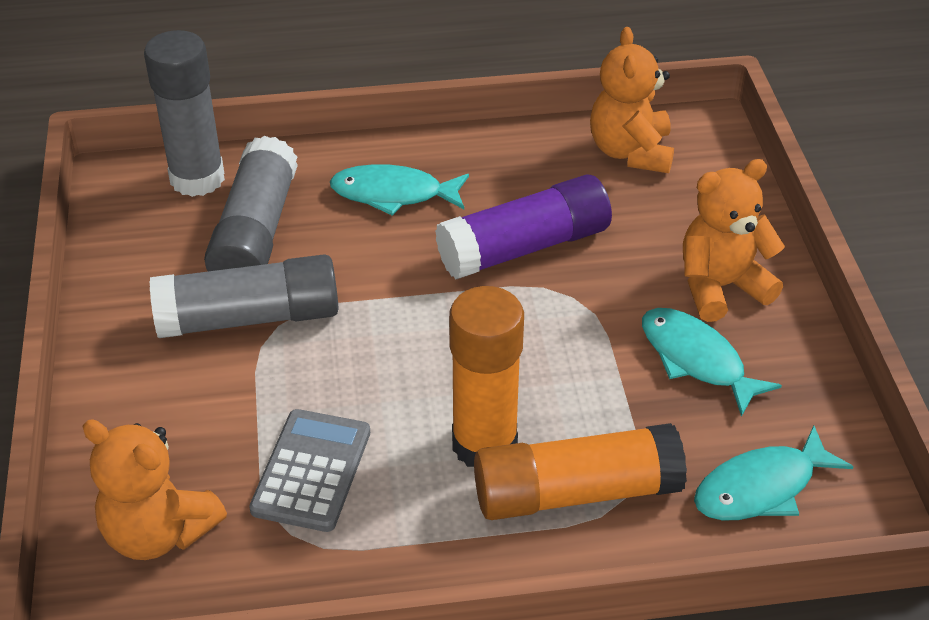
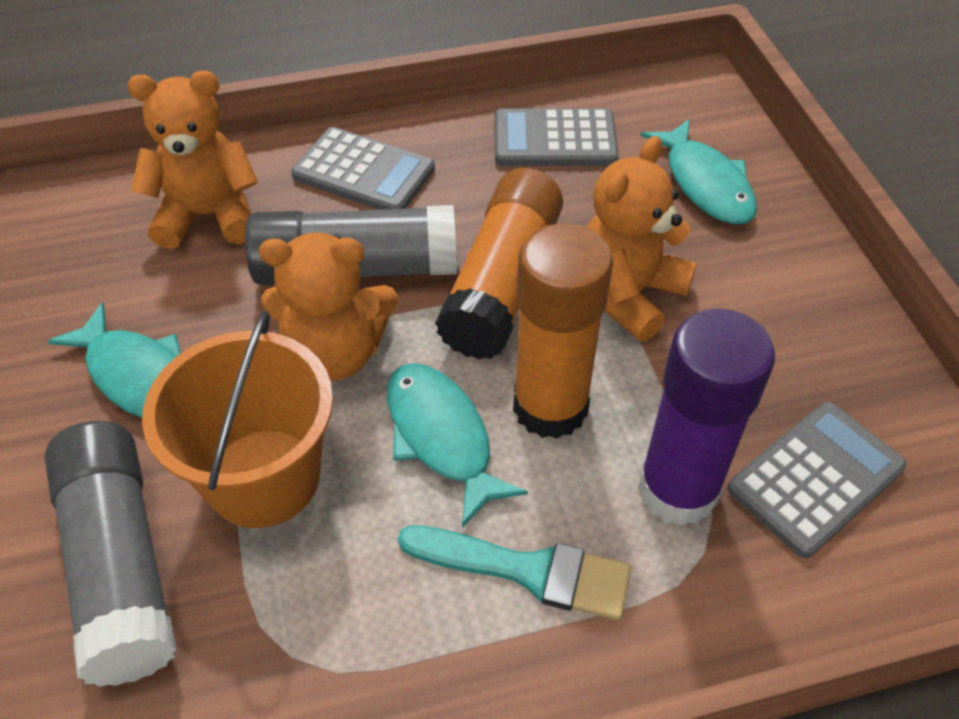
grey calculator: [249,409,370,532] = 1 -> [291,127,435,210] [494,108,619,166] [727,402,907,558] = 3
grey glue stick: [144,30,225,197] [149,254,338,338] [204,135,298,271] = 3 -> [44,421,177,687] [245,205,457,285] = 2
orange bucket: none = 0 -> [142,311,333,528] = 1
turquoise brush: none = 0 -> [398,525,631,620] = 1

